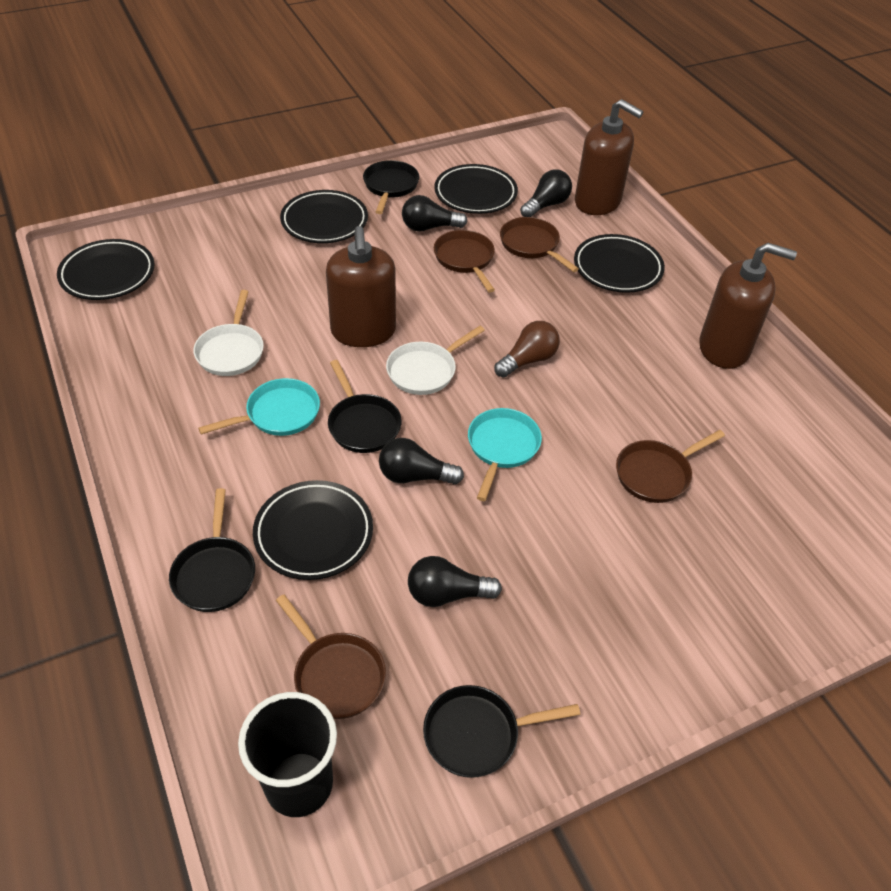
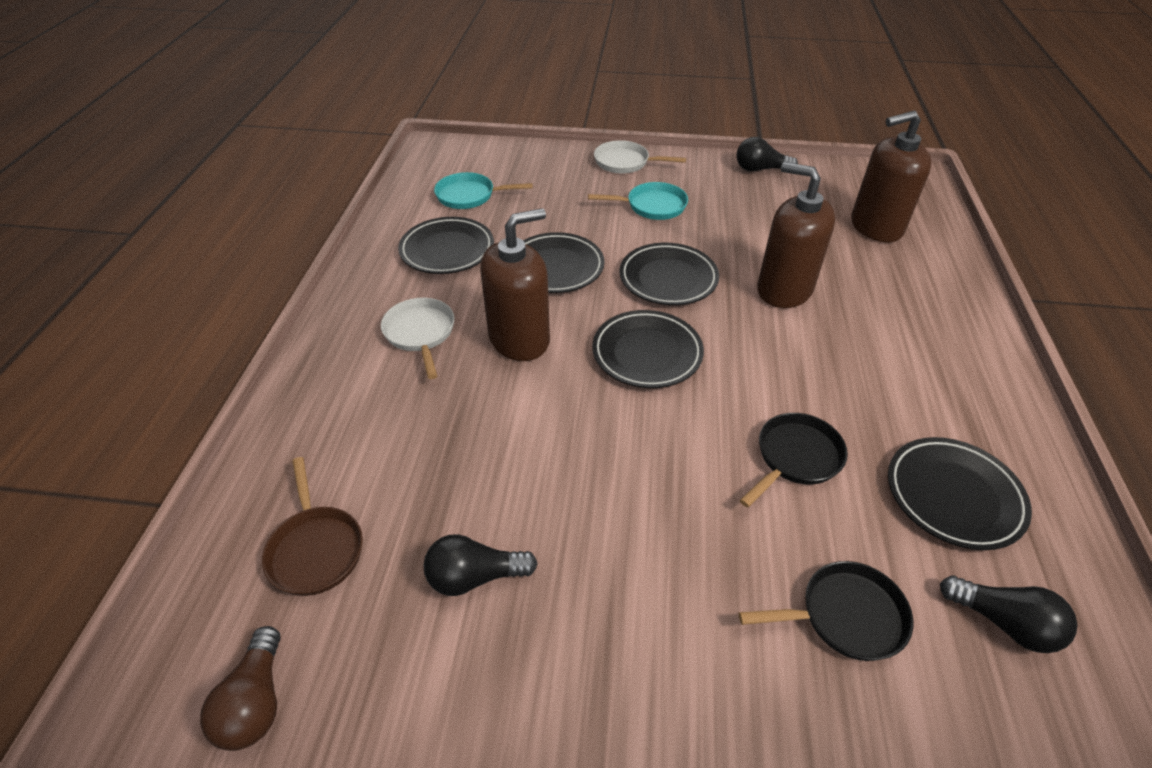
black cup: [238,692,337,817] = 1 -> none = 0
black light bulb: [379,438,464,484] [402,195,467,231] [408,556,502,607] [520,169,572,217] = 4 -> [423,534,538,596] [737,137,798,172] [940,575,1078,653] = 3
black pan: [169,488,255,612] [328,360,402,453] [363,160,419,214] [423,685,580,778] = 4 -> [739,561,913,661] [740,413,848,507] = 2
brown pan: [276,595,386,719] [434,230,495,293] [500,217,579,272] [616,430,725,503] = 4 -> [262,457,363,596] = 1

